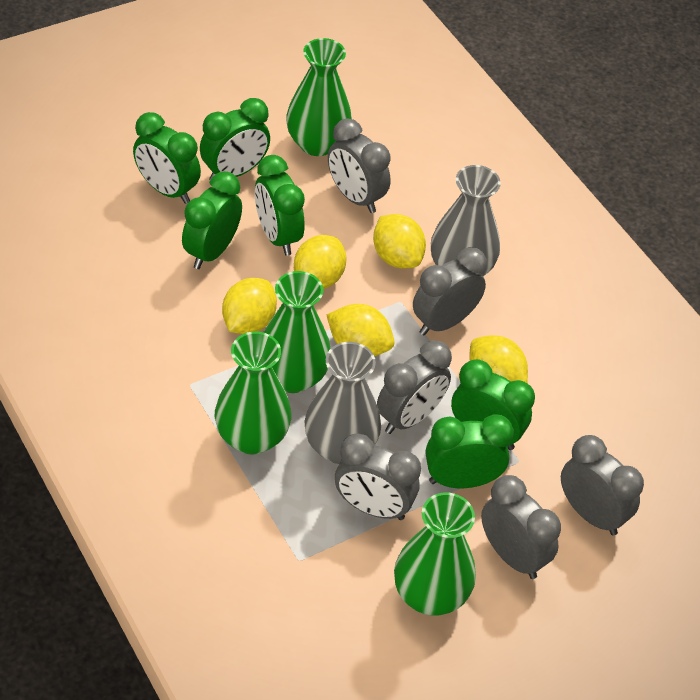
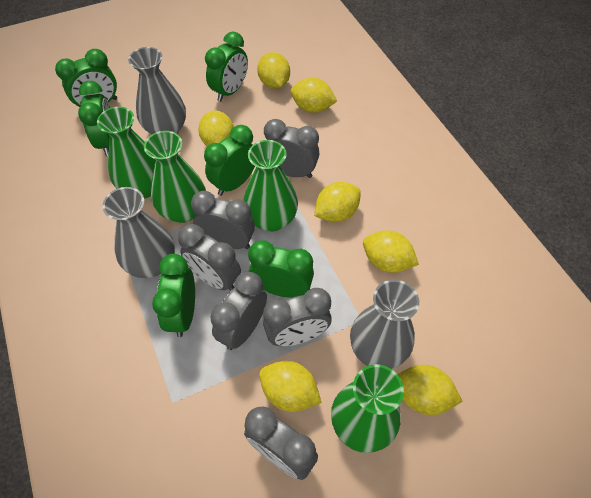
grey vase: [305,342,381,464] [431,165,501,276] = 2 -> [102,187,175,278] [128,47,186,134] [350,280,419,369] = 3
yellow lemon: [222,278,277,334] [294,235,346,289] [327,304,395,356] [373,214,426,268] [469,335,528,383] = 5 -> [198,110,234,147] [257,52,290,89] [259,361,322,412] [290,78,337,113] [314,182,361,222] [363,230,419,273] [397,365,463,415] = 7

